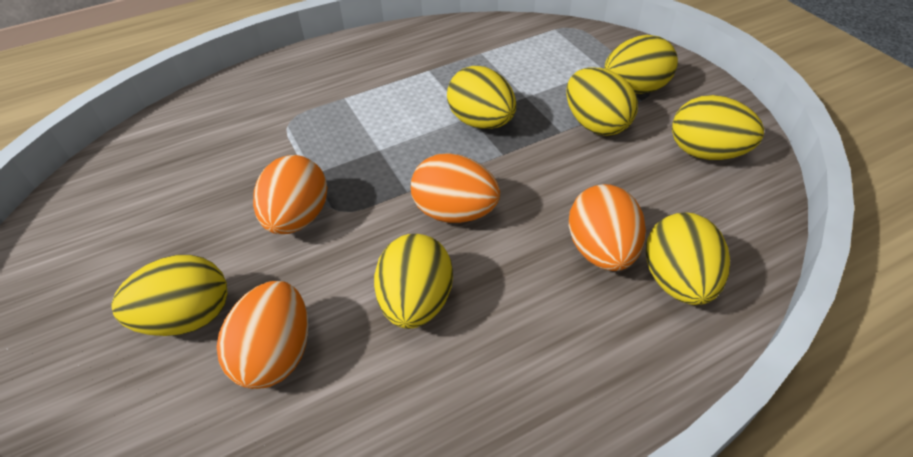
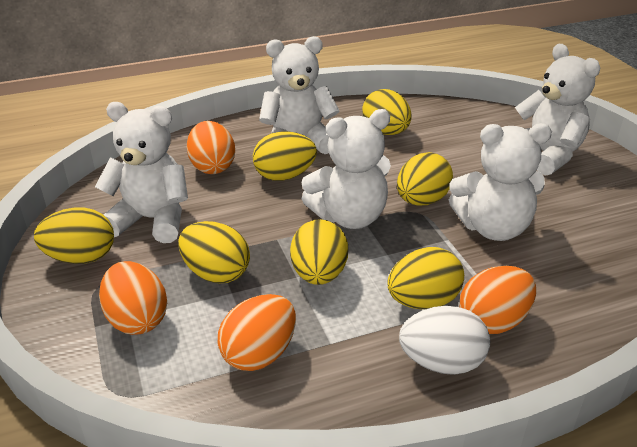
white egg: none = 0 -> [399,306,490,375] = 1
white teddy bear: none = 0 -> [95,102,188,243] [259,36,339,154] [301,109,391,229] [449,123,552,241] [515,44,600,176] = 5

